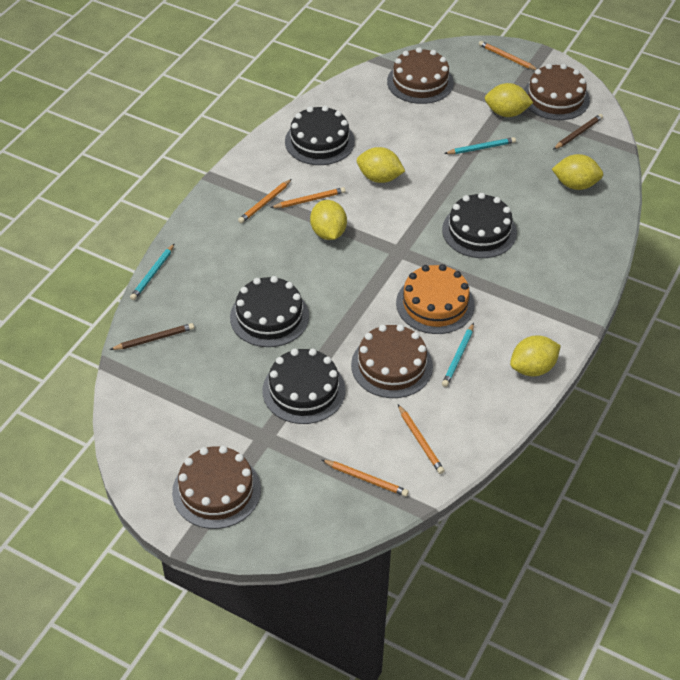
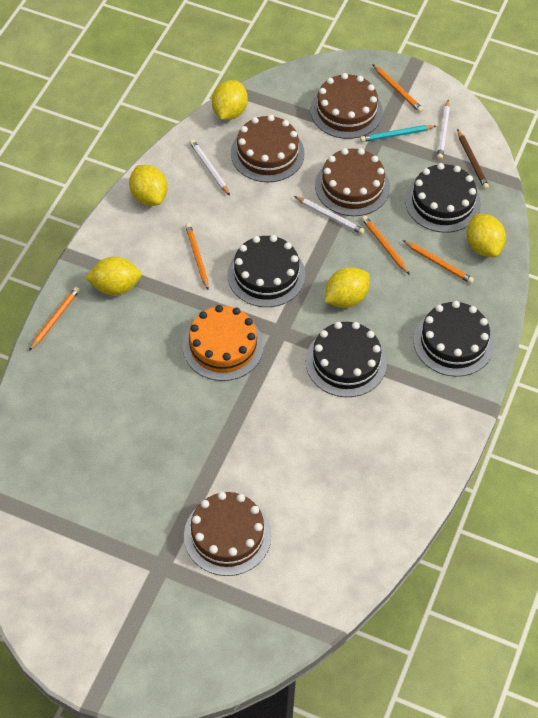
brown pencil: [110,323,194,350] [553,114,603,150] = 2 -> [457,129,489,190] = 1
turquoise pencil: [130,243,175,300] [442,323,474,387] [444,137,516,154] = 3 -> [360,125,436,142] = 1
white pencil: none = 0 -> [189,139,230,196] [294,196,365,234] [437,99,450,160] = 3

